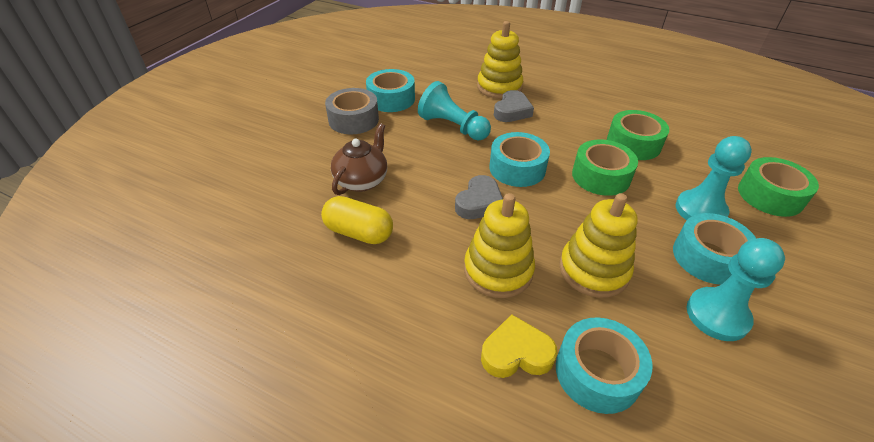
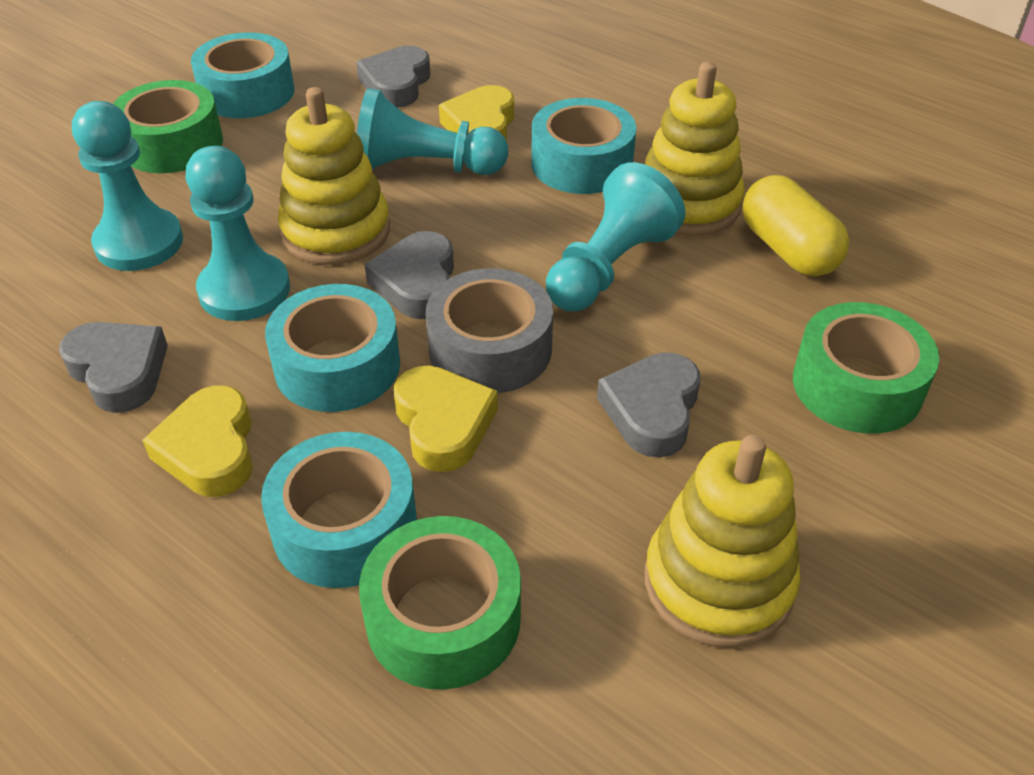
brown teapot: [331,123,387,195] = 1 -> none = 0
grey heart: [455,175,503,219] [494,90,534,122] = 2 -> [59,322,168,413] [356,46,430,108] [364,231,454,319] [597,352,700,458] = 4
turquoise pawn: [418,81,491,140] [676,136,752,220] [687,238,785,341] = 3 -> [72,101,183,271] [185,146,290,321] [357,88,508,175] [546,162,685,312] = 4
yellow heart: [481,314,558,378] = 1 -> [142,386,253,497] [394,365,498,472] [439,85,514,142] = 3

